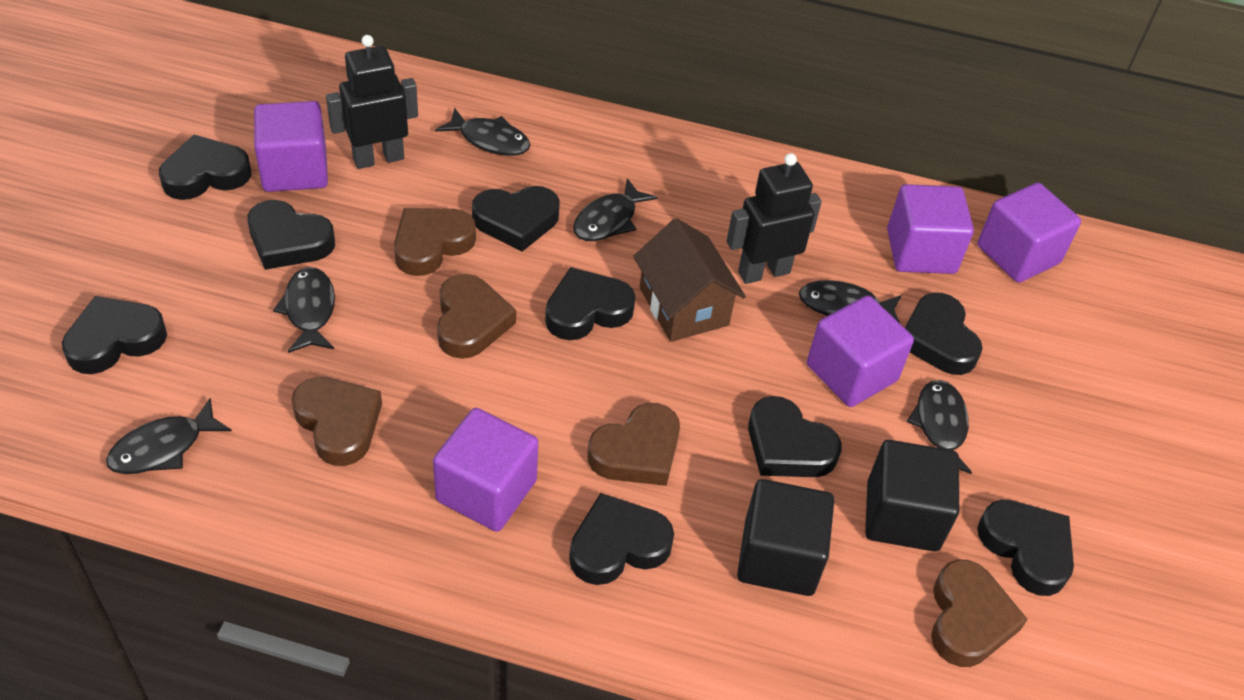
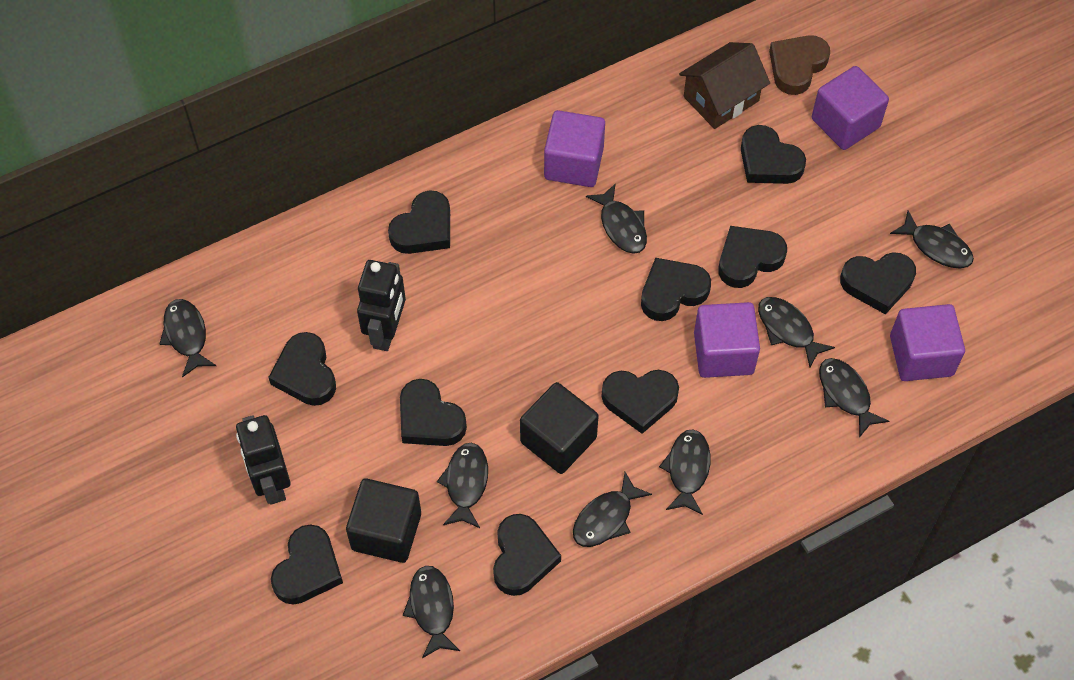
black fish: [106,398,232,474] [273,267,335,353] [435,108,531,156] [573,178,658,241] [799,280,902,323] [907,380,972,474] = 6 -> [160,299,216,377] [403,566,460,658] [437,443,488,528] [573,472,652,547] [586,183,647,254] [659,429,710,515] [758,297,835,368] [819,358,889,438] [890,211,974,268] = 9
black heart: [62,296,167,374] [159,135,251,200] [247,200,335,270] [472,186,560,252] [545,267,636,340] [569,493,674,585] [748,396,842,477] [905,292,983,375] [977,500,1074,596] = 9 -> [268,332,336,406] [271,524,343,605] [388,190,450,254] [400,379,467,446] [493,514,561,596] [601,370,679,434] [641,258,711,321] [718,226,787,288] [741,125,806,184] [840,252,916,314] = 10
brown heart: [291,377,382,466] [394,208,476,276] [437,274,516,359] [587,403,680,486] [931,559,1028,667] = 5 -> [769,35,830,95] = 1
purple cube: [254,101,328,192] [433,408,538,532] [807,295,914,407] [887,184,974,274] [977,183,1081,283] = 5 -> [544,110,605,187] [694,302,760,378] [812,66,889,150] [890,304,965,381] = 4

